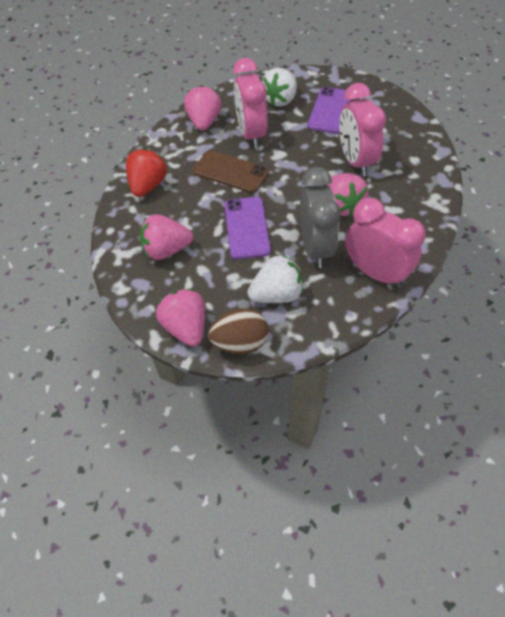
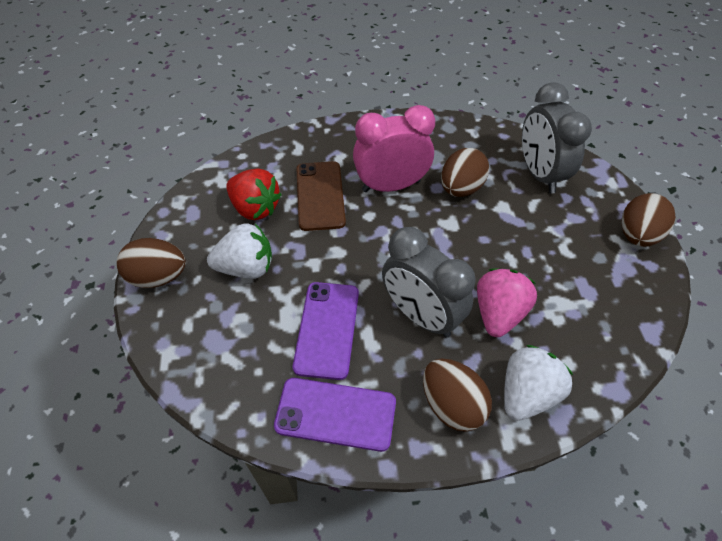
brown egg: [208,308,269,354] = 1 -> [117,238,186,288] [423,358,492,432] [441,148,489,197] [621,193,676,247] = 4
grey clock: [300,167,340,268] = 1 -> [382,227,476,337] [522,82,592,193] = 2
pink clock: [233,58,268,148] [339,83,386,176] [345,198,426,288] = 3 -> [353,105,435,192] = 1
pink strawberry: [140,214,193,260] [156,289,205,346] [184,85,222,131] [328,173,369,217] = 4 -> [477,269,537,337] = 1

